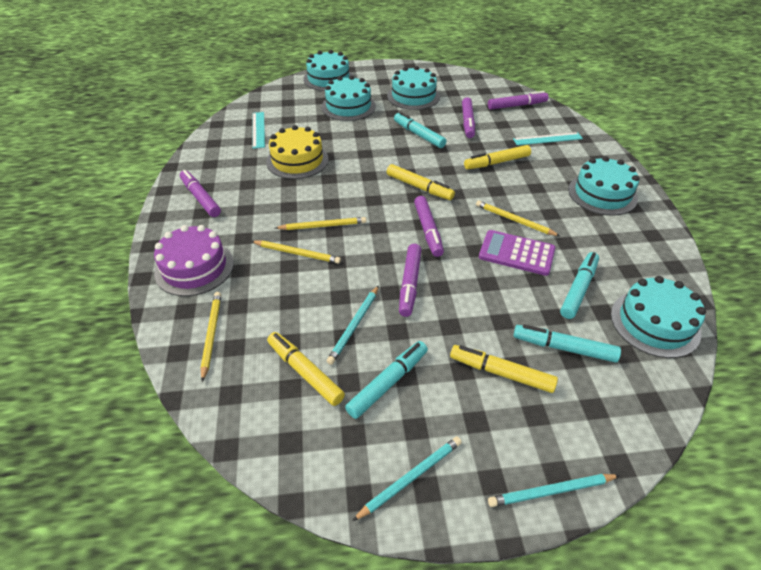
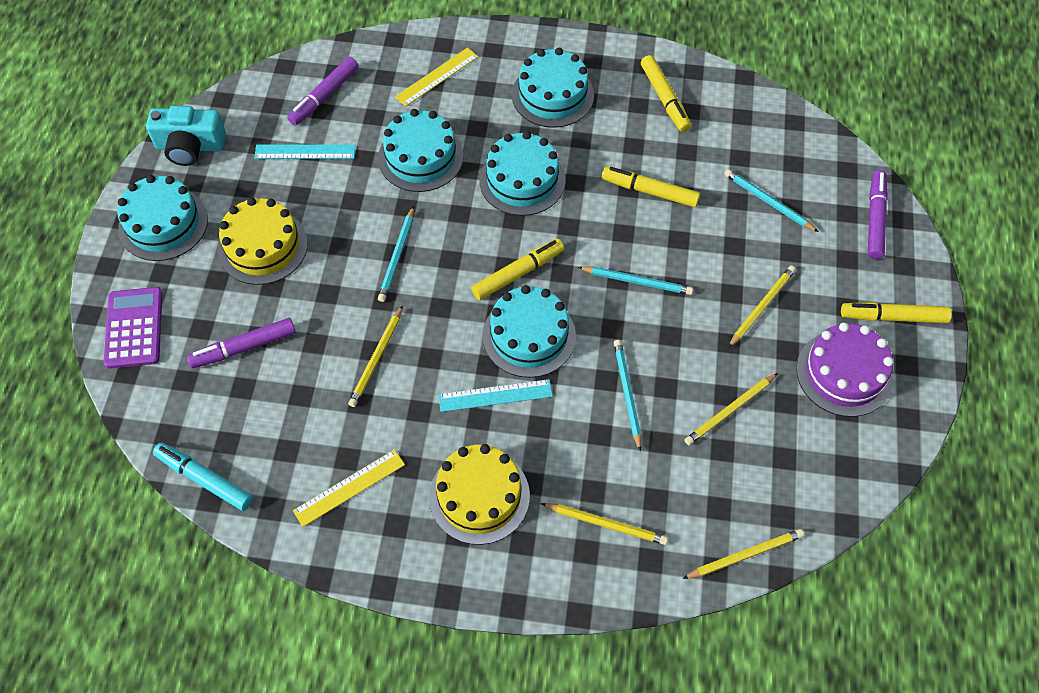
purple marker: [180,170,221,217] [399,244,421,317] [414,196,444,257] [462,97,475,138] [488,91,549,110] = 5 -> [187,318,296,368] [287,57,359,126] [868,170,888,259] = 3
turquoise camera: none = 0 -> [146,106,226,166] = 1
turquoise marker: [345,341,428,419] [394,112,447,148] [513,325,621,362] [560,252,599,319] = 4 -> [153,443,253,511] = 1
turquoise pencil: [327,285,379,365] [352,436,462,521] [488,474,620,507] = 3 -> [378,206,414,302] [578,267,693,295] [614,340,641,452] [724,169,819,232] = 4
yellow cake: [266,125,329,179] = 1 -> [218,197,308,285] [429,444,530,545] = 2
yellow pencil: [201,292,221,382] [251,241,341,264] [275,217,366,230] [476,200,560,236] = 4 -> [348,305,403,407] [541,503,668,545] [682,529,804,579] [685,373,778,445] [728,266,796,348] = 5
yellow ruler: none = 0 -> [293,449,405,527] [395,48,478,107] = 2

